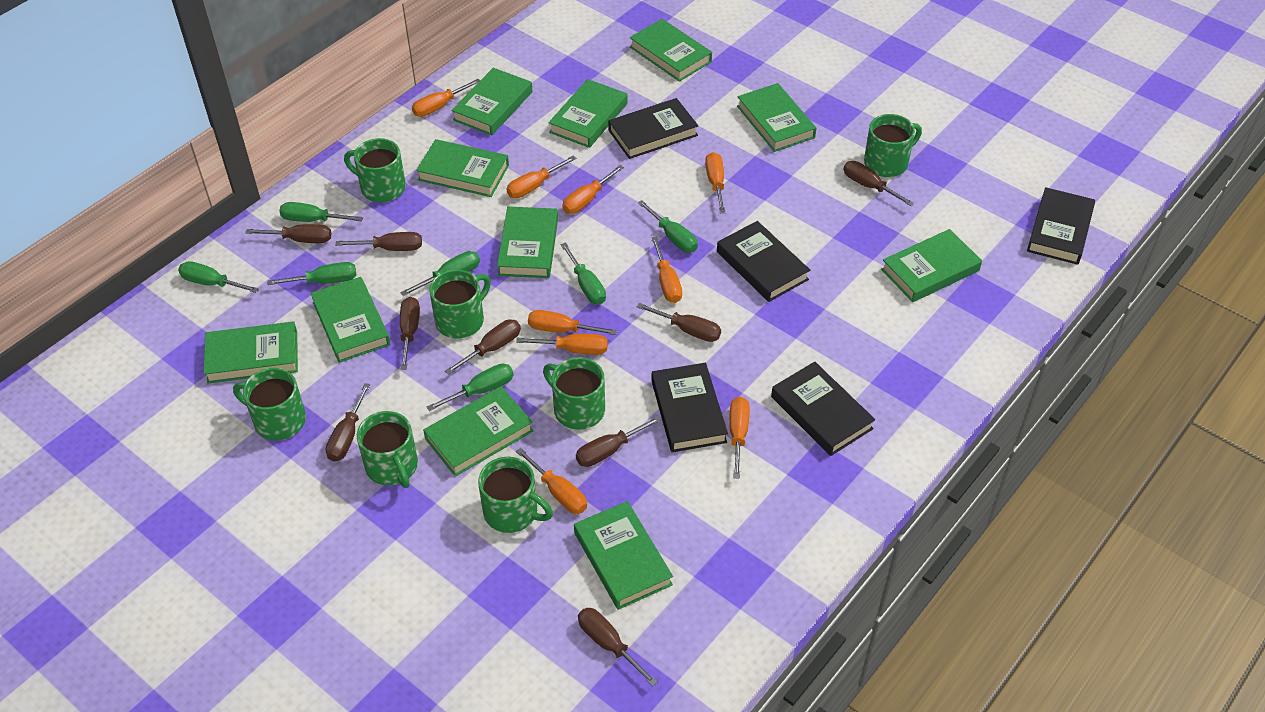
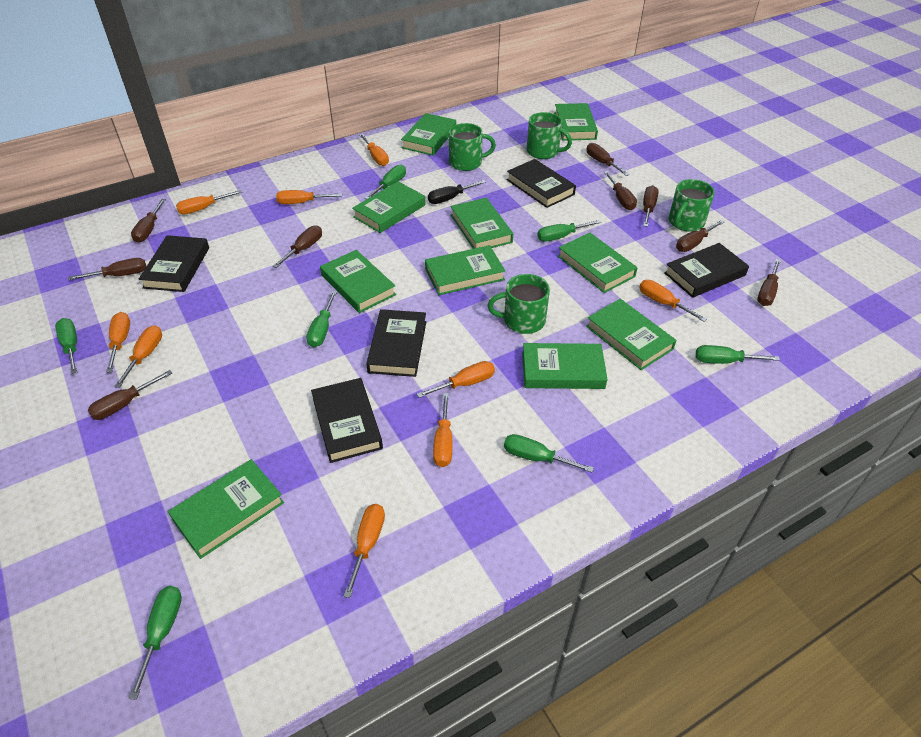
black screwdriver: none = 0 -> [428,180,486,204] = 1
green book: [203,321,298,384] [310,277,390,363] [416,139,509,197] [423,386,533,477] [452,68,532,135] [497,207,558,278] [549,79,628,148] [574,501,673,610] [630,19,712,82] [737,83,817,152] [881,229,982,302] = 11 -> [168,459,284,559] [320,250,396,313] [352,181,425,233] [401,113,456,156] [425,245,505,295] [450,198,513,249] [522,343,608,389] [554,103,598,141] [558,233,638,293] [586,299,677,370] = 10
green mug: [233,368,306,440] [344,138,406,202] [357,411,418,488] [429,269,491,339] [478,457,553,533] [543,357,605,430] [864,114,922,177] = 7 -> [449,123,496,171] [488,274,550,334] [527,112,572,159] [669,179,715,232] = 4

